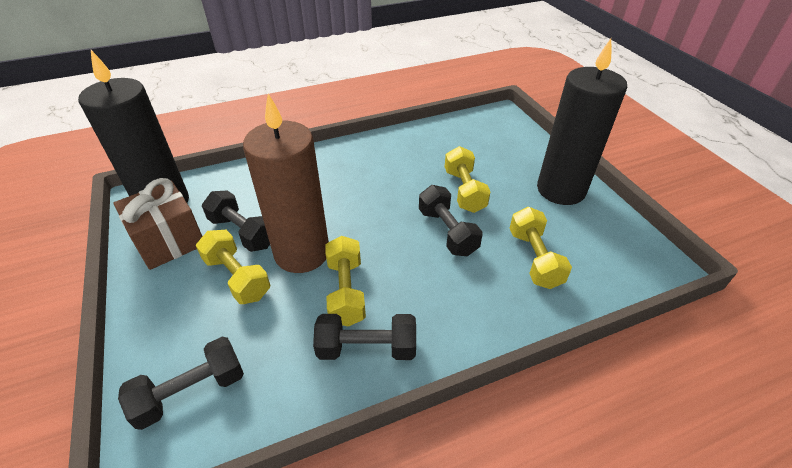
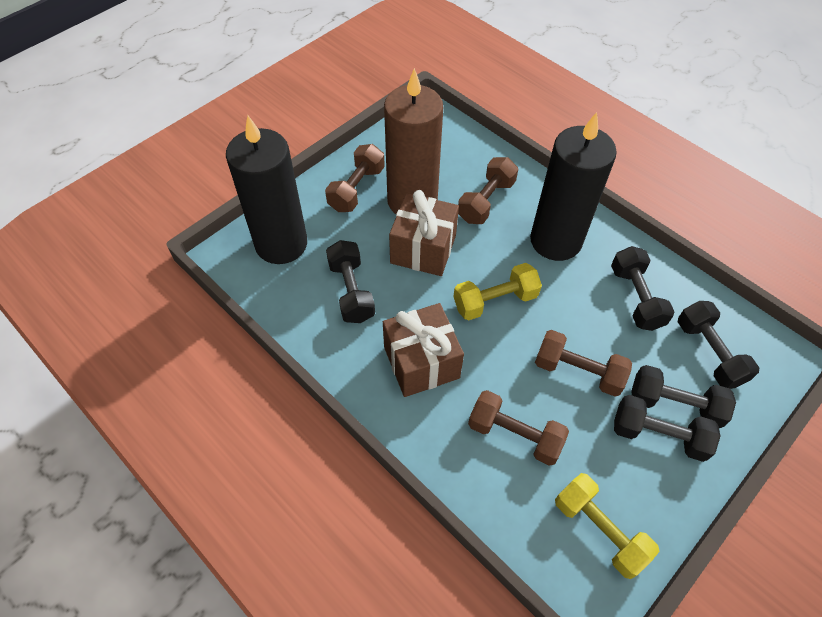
black dumbbell: [118,337,244,430] [202,190,270,252] [313,314,416,360] [419,185,483,256] = 4 -> [326,240,375,323] [611,246,674,331] [614,395,721,462] [632,365,736,428] [678,301,759,389] = 5
brown dumbbell: none = 0 -> [325,144,385,212] [458,157,518,224] [468,390,569,466] [535,330,632,397] = 4
brown gift: [113,178,203,270] = 1 -> [383,303,464,397] [389,190,459,276] = 2
yellow dumbbell: [196,230,270,304] [325,236,366,327] [445,146,490,213] [510,207,572,289] = 4 -> [454,263,542,320] [555,473,659,579] = 2

